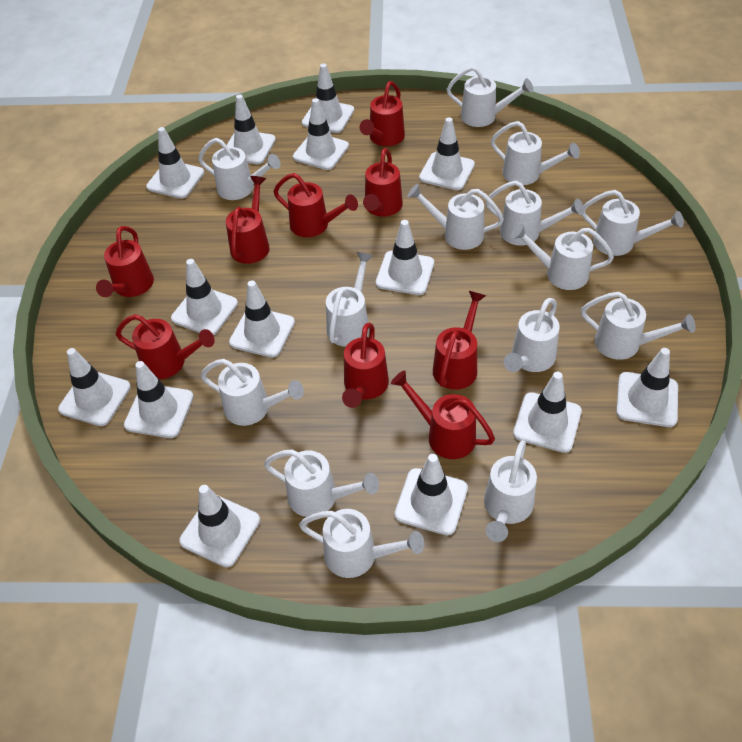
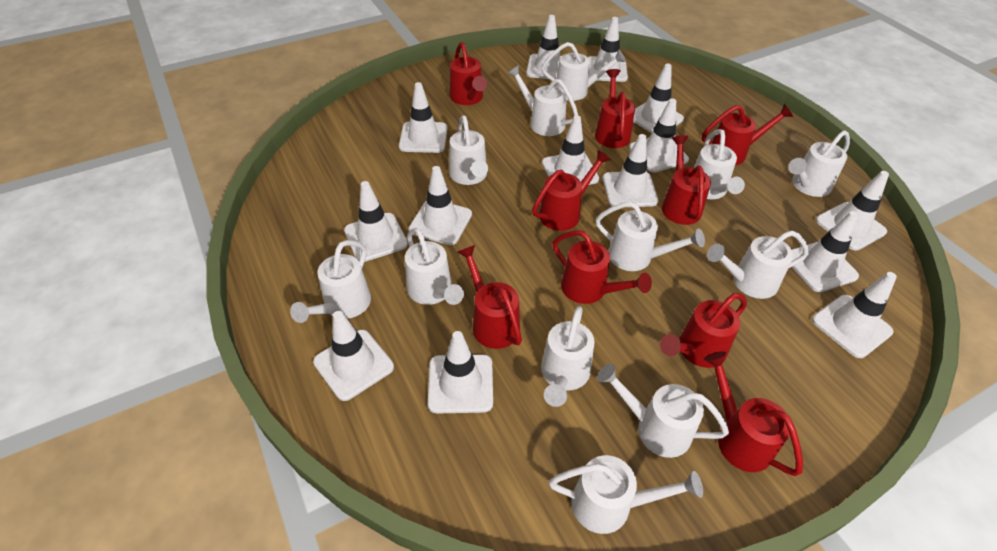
white watering can: [198,138,280,200] [200,359,304,426] [264,450,379,517] [299,509,424,578] [326,252,373,347] [407,184,504,250] [447,66,533,127] [484,440,537,542] [485,181,584,245] [491,121,580,185] [504,298,560,372] [511,224,614,290] [581,292,695,360] [582,190,684,256] = 14 -> [290,240,371,323] [405,228,464,305] [449,115,488,185] [507,65,578,136] [541,42,626,101] [541,306,594,407] [549,455,703,534] [596,201,705,271] [597,364,729,458] [694,129,745,199] [707,230,809,299] [788,130,850,197] = 12

